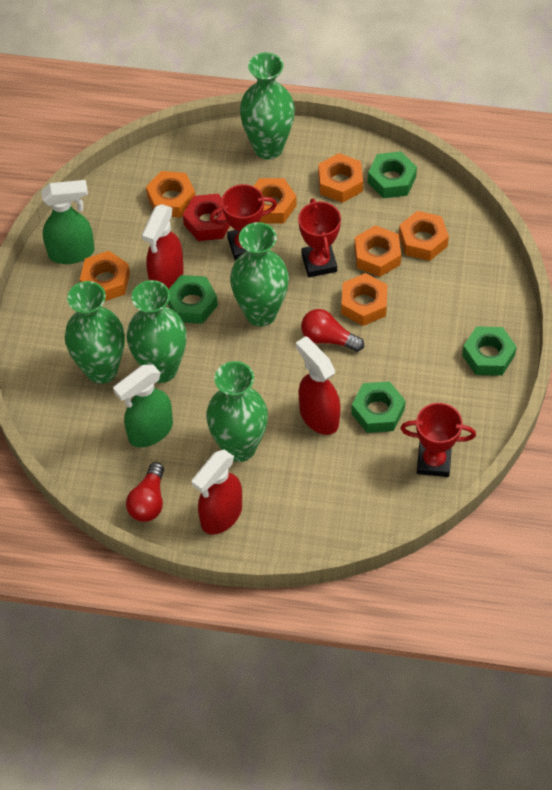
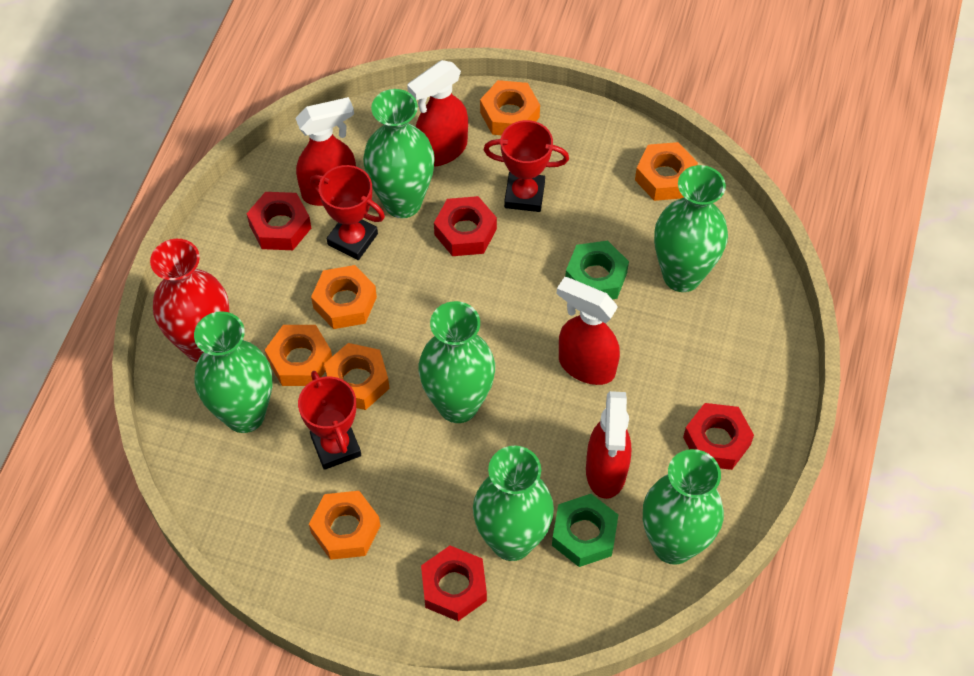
green nut: [167,275,218,324] [351,381,406,433] [368,151,417,198] [462,326,517,376] = 4 -> [552,494,618,567] [565,240,629,299] = 2
green spray bottle: [41,180,95,264] [113,365,173,448] = 2 -> none = 0
green vase: [65,281,125,384] [127,280,187,383] [206,361,268,462] [230,222,289,327] [240,52,295,160] = 5 -> [194,311,272,433] [363,89,435,218] [419,301,495,423] [473,446,554,561] [643,449,724,565] [654,165,728,292] = 6
orange nut: [80,251,130,301] [146,171,195,218] [254,178,297,223] [318,153,363,203] [341,273,387,326] [354,225,401,277] [399,211,449,261] = 7 -> [265,325,332,386] [309,491,380,560] [311,265,377,329] [324,343,390,410] [480,80,540,135] [635,142,698,201] = 6
red light bulb: [126,462,164,522] [301,309,364,352] = 2 -> none = 0
red nut: [183,194,230,241] = 1 -> [247,192,311,250] [421,546,487,621] [434,196,497,256] [683,403,754,470] = 4
red spray bottle: [142,204,184,289] [192,449,242,535] [296,336,341,435] = 3 -> [295,97,356,206] [407,60,468,167] [557,277,620,385] [586,391,631,499] = 4
red vase: none = 0 -> [150,239,230,362] = 1

